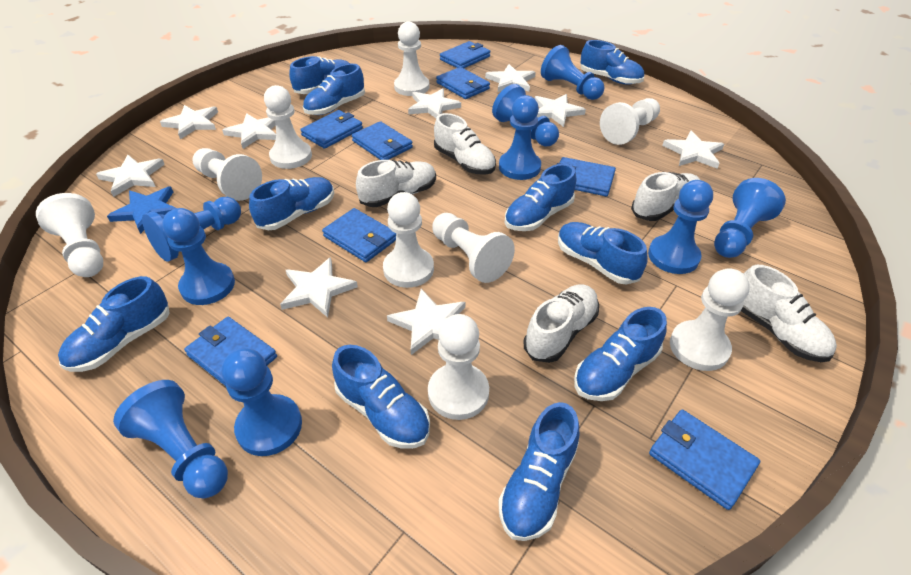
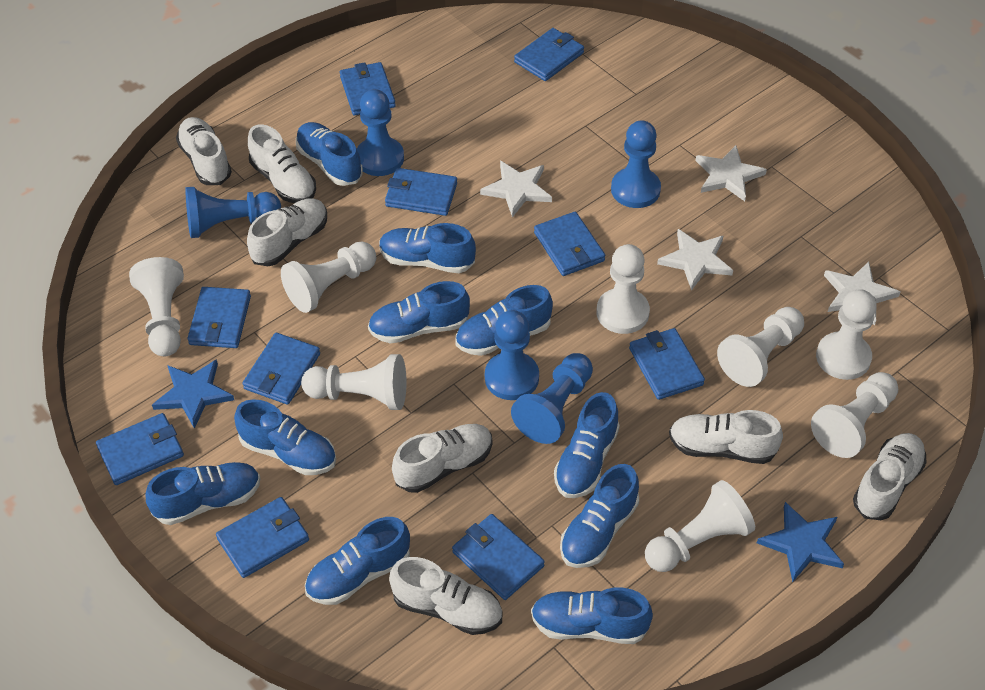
blue pawn: [113,380,228,498] [142,197,241,262] [162,208,235,305] [221,348,302,456] [492,84,559,147] [499,95,541,180] [541,45,605,100] [648,180,713,274] [714,178,786,258] = 9 -> [185,187,281,238] [357,89,404,176] [485,310,539,400] [511,353,593,444] [611,120,661,208] = 5
blue star: [107,187,176,234] = 1 -> [152,359,234,429] [757,502,844,582] = 2
blue wallet: [184,317,277,386] [300,110,363,149] [322,208,396,262] [352,121,413,160] [436,67,490,99] [440,41,490,68] [557,157,616,196] [649,409,760,510] = 8 -> [96,413,184,485] [187,287,251,348] [216,497,309,578] [242,333,320,405] [340,62,396,115] [385,168,457,216] [452,514,545,600] [514,28,584,81] [534,212,605,276] [629,328,705,400] = 10
white pawn: [36,193,103,277] [193,148,262,201] [264,85,312,169] [383,192,434,288] [394,22,430,96] [428,314,489,420] [432,213,515,283] [600,98,660,145] [670,268,750,371] = 9 -> [129,257,184,356] [281,242,376,313] [301,354,407,410] [597,244,650,334] [645,480,755,572] [717,307,804,387] [811,372,898,458] [816,289,877,380] = 8
white shoe: [356,160,436,207] [434,113,496,175] [524,284,599,363] [631,172,700,221] [741,265,837,362] = 5 -> [176,117,232,185] [247,199,327,266] [248,124,316,203] [389,557,502,635] [392,424,493,493] [669,410,783,464] [853,433,926,520] = 7
white star: [96,155,165,197] [160,105,218,139] [222,113,276,149] [280,257,358,318] [387,289,465,355] [408,88,461,118] [485,64,536,92] [535,94,586,127] [662,131,724,169] = 9 -> [480,161,552,217] [657,229,733,291] [695,145,767,201] [824,262,901,325] = 4

